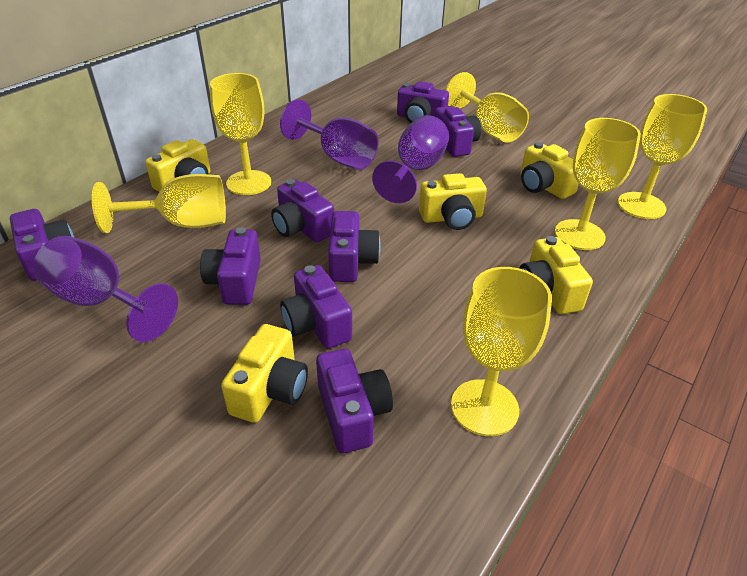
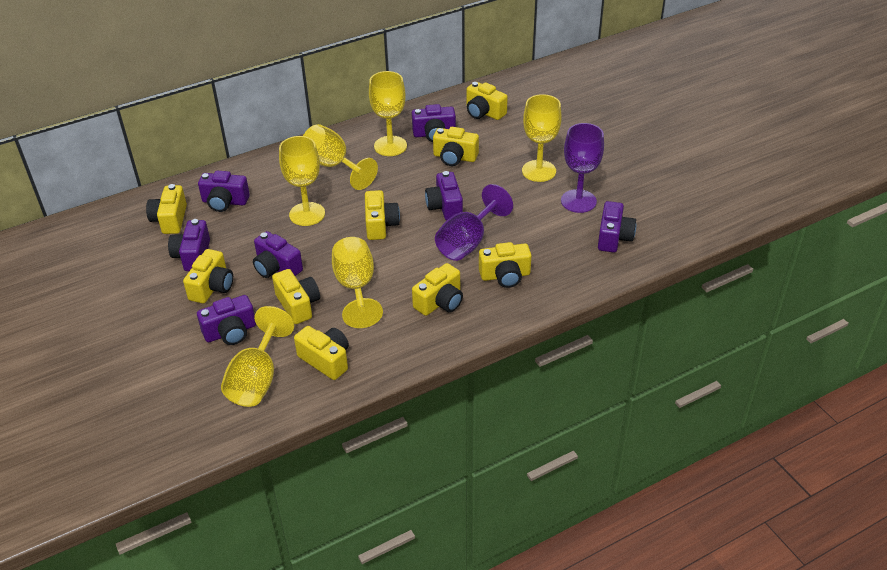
purple camera: [10,209,74,281] [200,227,261,305] [271,179,334,242] [280,265,352,349] [316,349,393,453] [328,211,381,282] [397,81,449,123] [435,106,481,157] = 8 -> [168,219,210,271] [197,295,256,345] [198,171,250,212] [253,231,303,278] [412,104,456,142] [425,171,463,220] [598,201,636,253] = 7
purple goblet: [33,236,178,342] [280,99,378,170] [372,115,449,203] = 3 -> [435,184,513,261] [561,123,604,213] = 2
yellow camera: [145,139,210,192] [221,324,308,423] [419,173,487,230] [519,236,593,314] [521,142,579,199] = 5 -> [146,184,187,234] [183,249,233,303] [272,269,320,324] [294,326,349,380] [365,190,400,240] [412,263,463,316] [433,127,479,166] [467,82,508,120] [479,242,532,288] = 9

